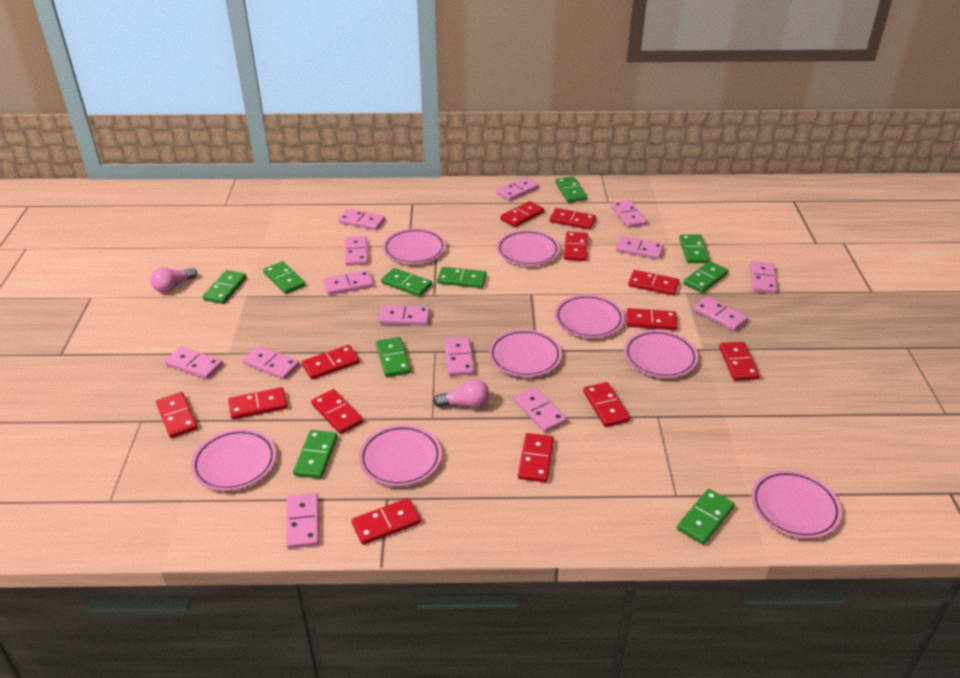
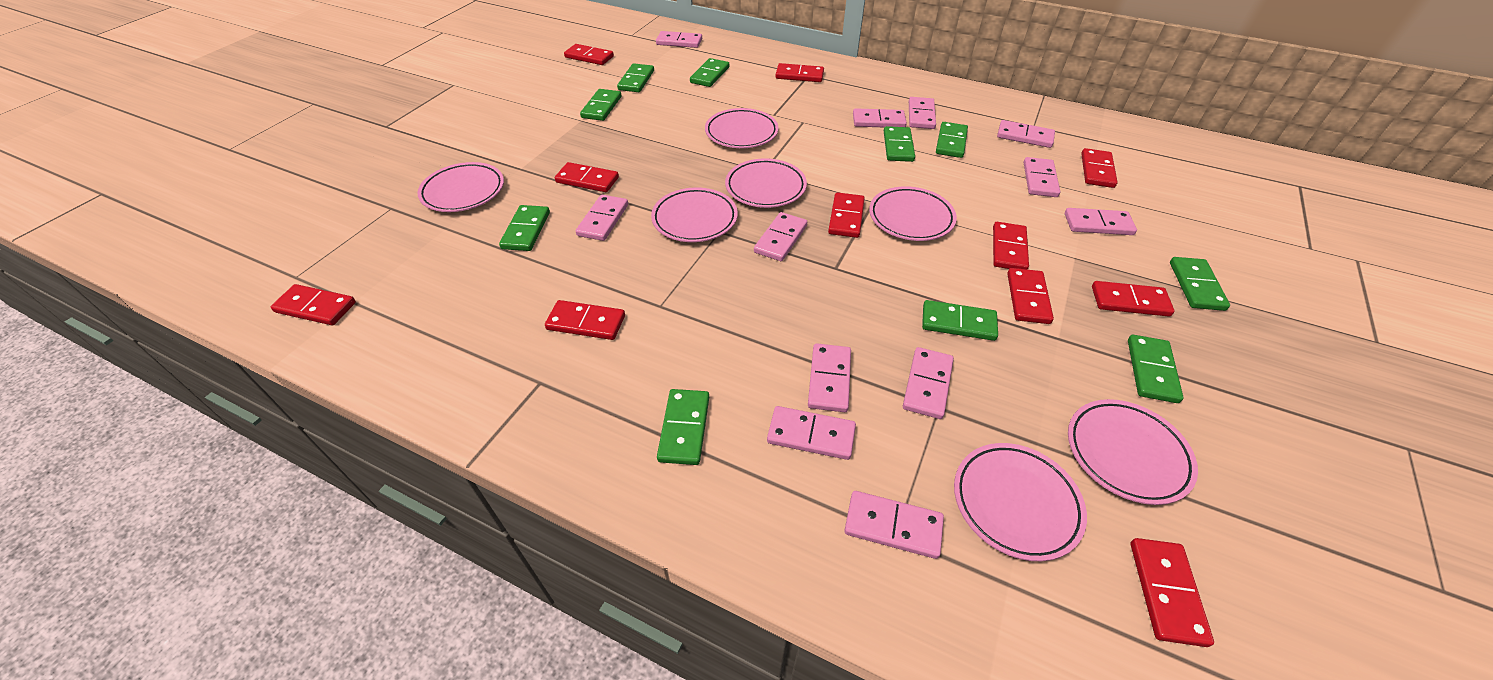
pink domino: [165,347,223,379] [243,346,300,380] [286,493,319,549] [323,271,374,295] [338,209,385,230] [345,236,368,266] [379,305,430,325] [444,337,475,376] [496,177,539,201] [514,387,567,433] [611,200,647,228] [616,236,664,259] [693,297,748,331] [750,261,777,294] = 14 -> [576,195,628,241] [656,31,702,48] [754,212,807,261] [767,406,856,460] [808,343,851,412] [844,491,944,559] [853,108,907,127] [903,347,954,419] [909,97,936,129] [997,120,1055,148] [1024,157,1060,197] [1065,208,1137,235] = 12
pink light bulb: [150,268,197,293] [433,379,489,408] = 2 -> none = 0
pink plate: [191,429,276,491] [359,425,442,486] [383,228,446,264] [489,329,562,377] [497,230,560,266] [555,295,624,338] [624,330,698,378] [751,470,842,539] = 8 -> [417,162,504,212] [651,187,738,242] [705,108,779,148] [725,159,807,208] [869,186,957,241] [954,443,1087,561] [1068,399,1198,505] = 7
red domino: [156,392,198,438] [228,387,287,420] [302,345,360,380] [311,389,363,434] [351,498,421,545] [500,201,544,227] [518,433,554,482] [550,208,596,230] [564,232,588,261] [583,382,630,427] [627,308,677,330] [628,270,679,296] [719,342,760,381] = 13 -> [271,284,356,325] [545,300,625,340] [555,162,619,192] [564,44,614,65] [775,63,824,82] [828,192,865,238] [993,222,1029,270] [1007,268,1054,324] [1081,148,1118,188] [1092,281,1175,317] [1130,538,1214,647] = 11

